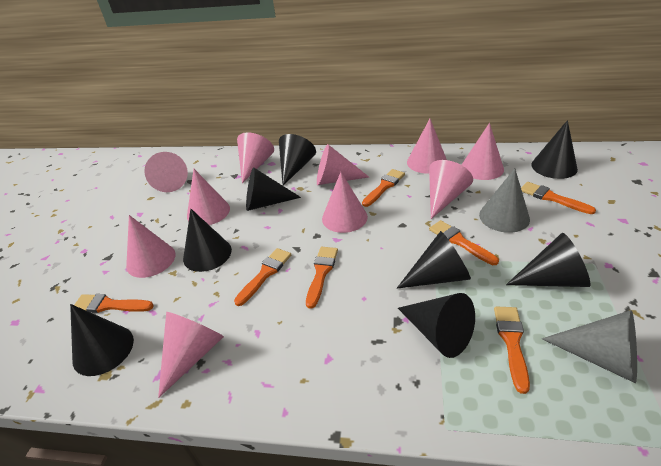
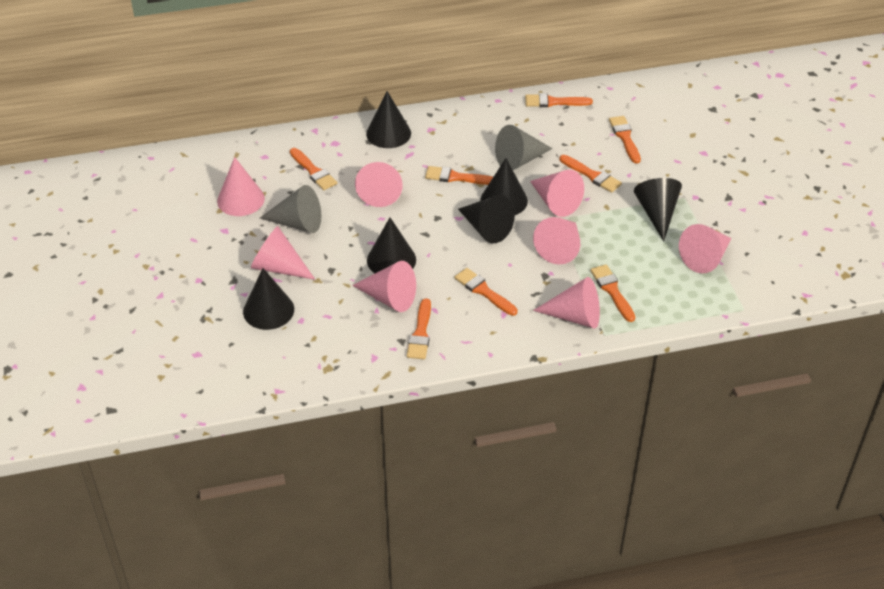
black cone: [70,304,134,376] [183,209,232,272] [246,167,301,211] [279,134,316,185] [397,231,471,289] [398,293,475,358] [506,233,590,287] [531,120,578,179] = 8 -> [243,268,294,330] [366,91,411,148] [367,218,416,273] [458,195,515,243] [481,158,528,215] [634,178,682,241] = 6
orange brush: [74,294,154,313] [234,248,291,306] [306,247,338,309] [362,169,405,207] [429,220,499,265] [494,307,530,394] [521,182,596,214] = 7 -> [290,148,337,190] [407,298,431,359] [425,166,493,185] [455,268,518,316] [525,94,593,107] [560,155,622,193] [590,264,635,322] [609,116,641,163] = 8
pink cone: [126,215,176,278] [144,152,188,192] [158,312,224,398] [187,169,230,225] [237,132,274,183] [317,144,369,185] [322,172,368,233] [407,119,447,174] [429,160,473,219] [462,123,504,180] = 10 -> [217,157,265,216] [251,226,315,280] [352,261,416,312] [355,162,403,207] [530,170,584,217] [533,217,580,265] [533,277,600,329] [679,224,732,273] = 8

